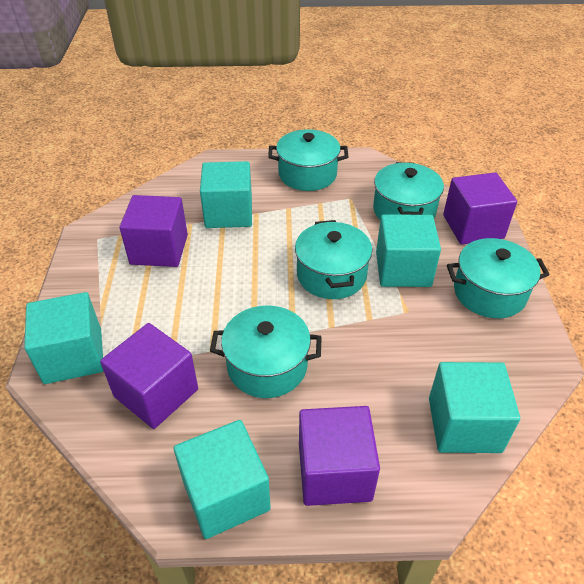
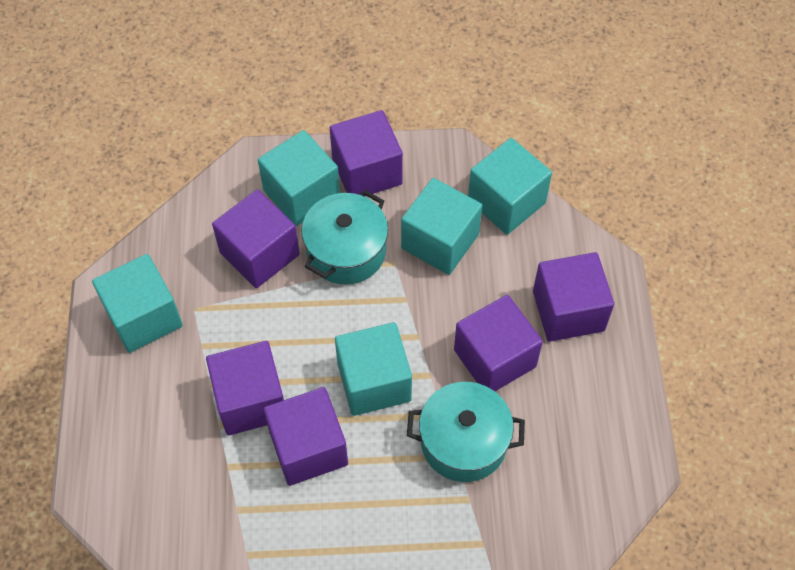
purple cube: [100,323,198,429] [119,195,188,267] [299,406,380,506] [443,172,517,244] = 4 -> [206,341,284,435] [212,190,300,288] [264,387,348,486] [330,110,403,197] [454,295,543,391] [533,252,614,342] = 6
turquoise pot: [210,305,322,398] [268,129,348,191] [295,220,372,299] [373,162,444,220] [447,238,549,318] = 5 -> [301,190,388,285] [407,382,525,482] = 2

